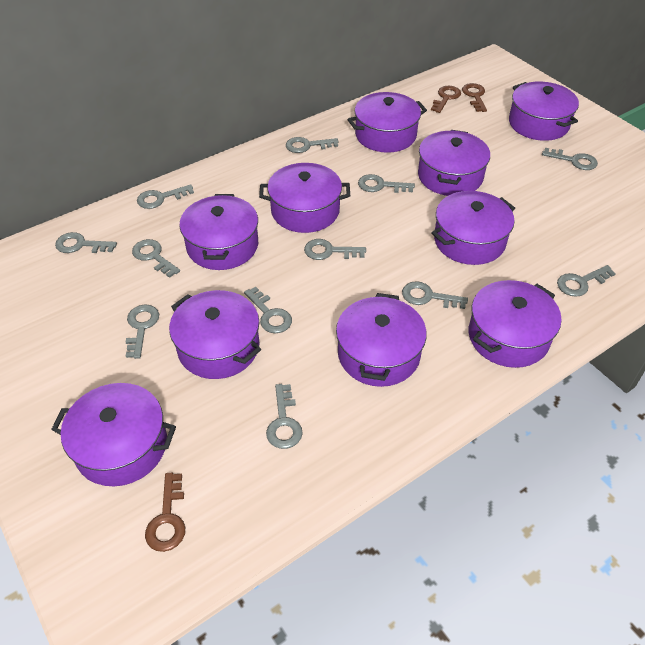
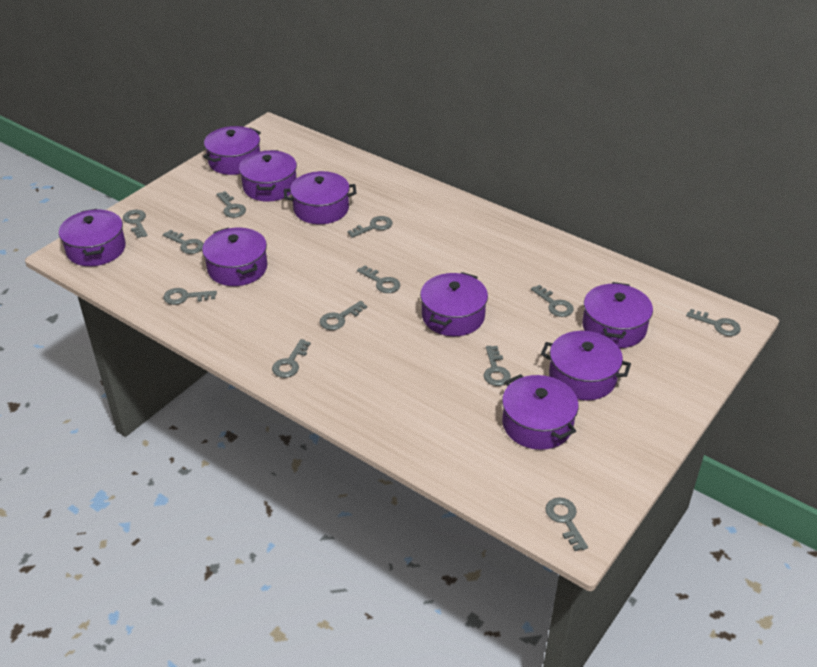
brown key: [145,473,185,552] [431,86,461,113] [462,83,487,112] = 3 -> none = 0
purple pot: [51,383,176,486] [169,290,261,379] [179,194,258,270] [259,163,350,233] [336,293,427,387] [347,92,427,153] [418,130,490,196] [432,191,515,265] [469,280,561,368] [509,82,579,141] = 10 -> [59,209,126,266] [202,228,267,286] [203,126,261,175] [239,150,297,202] [284,171,357,224] [420,272,488,336] [502,374,579,450] [541,331,631,400] [582,282,653,348] = 9

